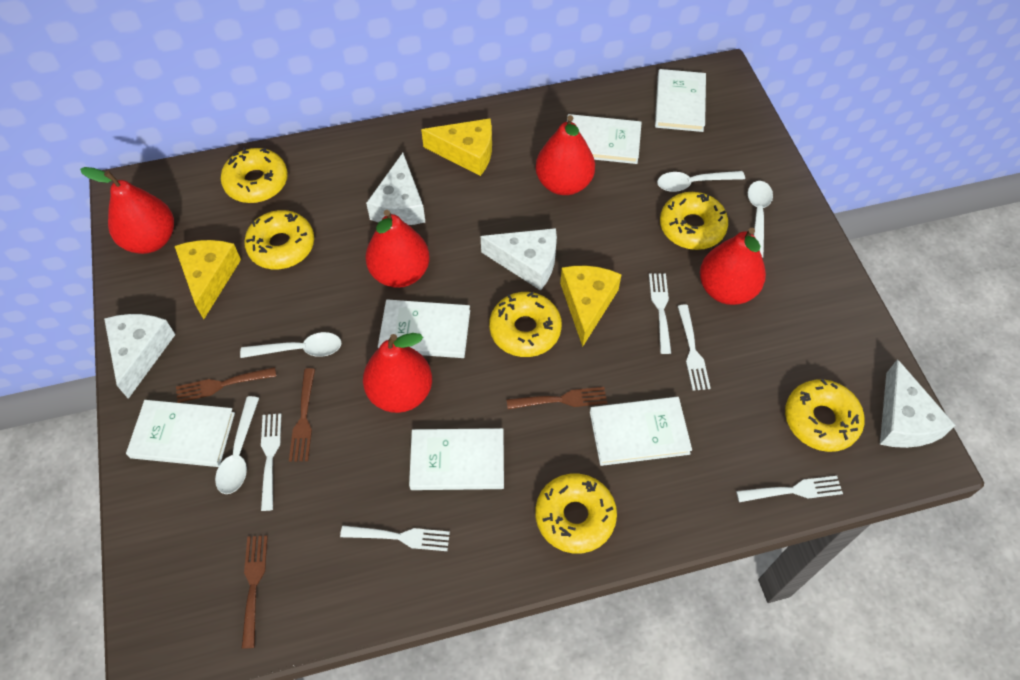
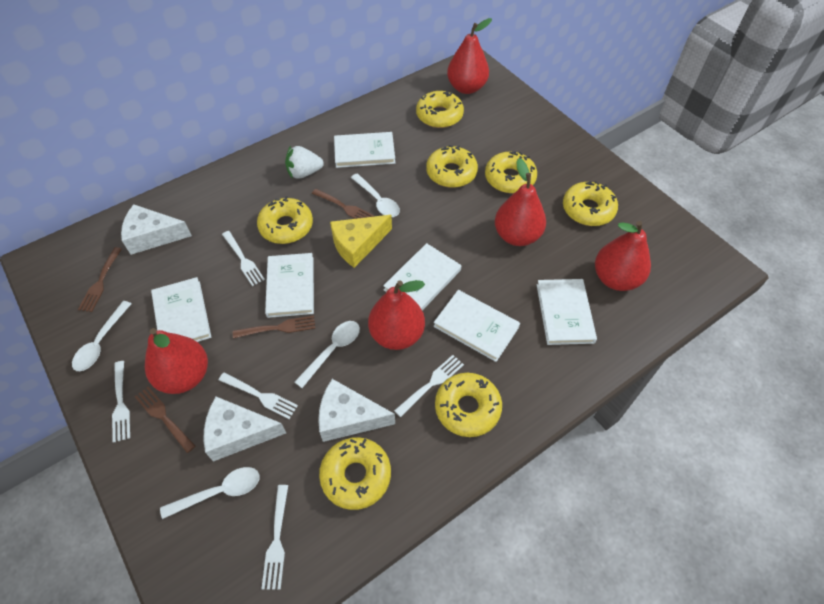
white cheese: [104,314,176,399] [366,153,425,225] [481,228,557,291] [880,359,956,448] = 4 -> [121,204,192,255] [203,397,286,462] [318,379,395,442] = 3
white strawberry: none = 0 -> [285,146,324,179] = 1
yellow cheese: [175,240,241,319] [421,118,492,176] [560,266,622,347] = 3 -> [330,215,392,268] = 1
yellow donut: [221,148,288,203] [244,210,314,269] [489,292,562,357] [535,474,617,554] [660,192,728,250] [785,379,864,452] = 6 -> [257,196,313,244] [319,437,391,510] [416,91,464,128] [426,145,478,188] [435,373,502,437] [485,151,537,193] [563,181,618,226] = 7

